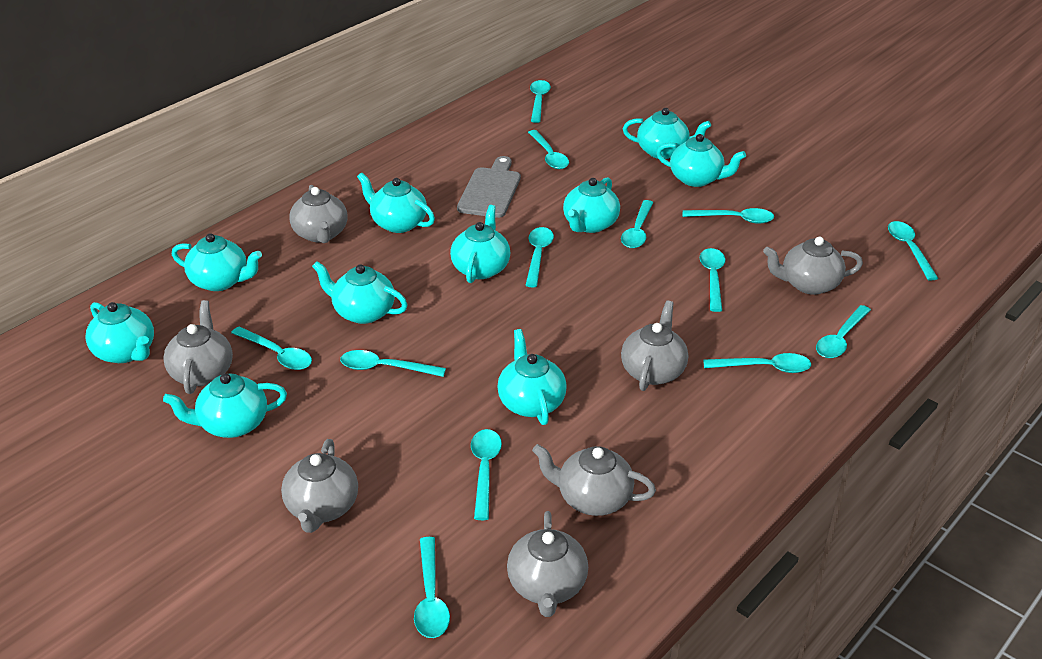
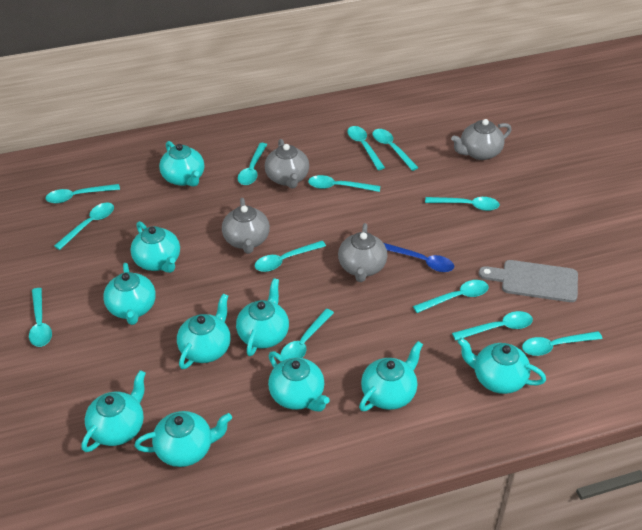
blue spoon: none = 0 -> [384,243,454,272] = 1
grey teapot: [163,300,233,394] [281,439,358,533] [289,185,348,243] [507,511,588,617] [532,444,656,516] [621,301,688,391] [763,237,863,295] = 7 -> [222,198,270,254] [265,139,309,188] [338,223,387,282] [451,119,511,160] = 4

